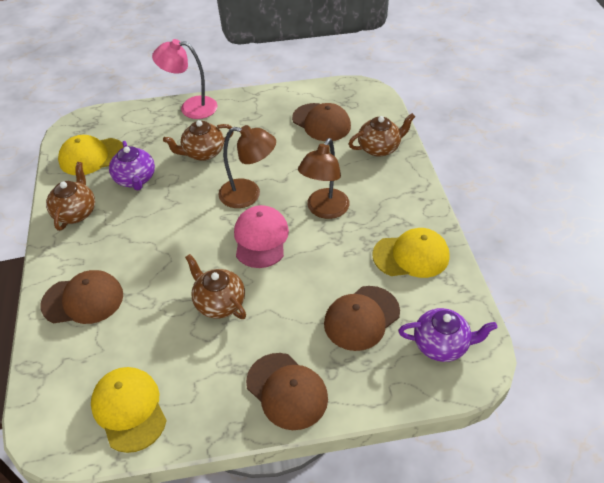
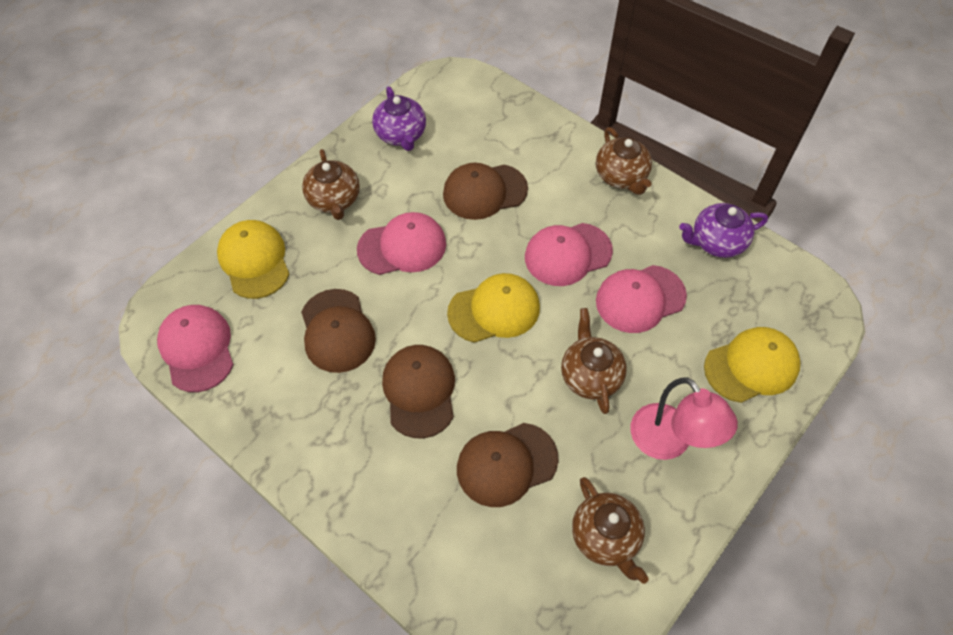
brown lamp: [218,125,276,208] [298,138,350,219] = 2 -> none = 0
pink cap: [234,205,289,268] = 1 -> [157,305,234,392] [357,212,446,275] [525,223,613,286] [596,265,687,333] = 4

